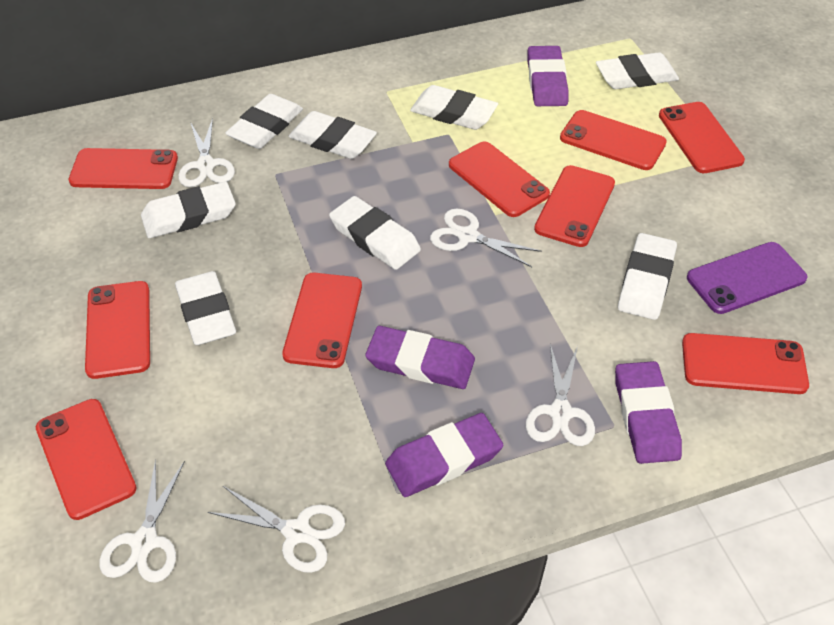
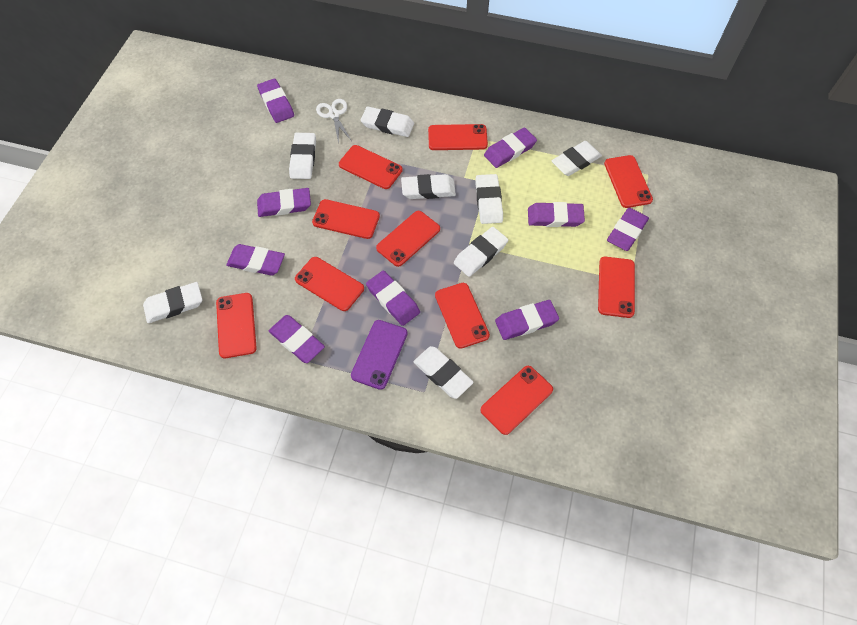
purple eraser: [365,326,475,389] [385,413,503,497] [527,46,569,106] [615,361,682,464] = 4 -> [226,244,285,276] [257,79,294,123] [257,188,311,217] [269,315,325,363] [366,270,420,326] [484,127,537,168] [495,300,559,340] [528,202,585,227] [607,207,649,251] = 9
red phone: [36,399,137,520] [69,148,178,189] [85,281,150,379] [282,273,362,368] [449,141,550,217] [534,165,615,247] [560,110,667,170] [659,102,745,173] [682,333,809,394] = 9 -> [216,293,257,358] [295,257,364,311] [312,199,380,239] [339,145,403,189] [376,211,440,267] [428,124,488,150] [435,283,490,349] [480,366,553,435] [598,257,635,318] [604,155,653,208] = 10
white scissors: [99,459,185,583] [178,118,235,187] [208,486,345,573] [430,209,542,267] [526,344,595,446] = 5 -> [316,99,352,144] = 1

